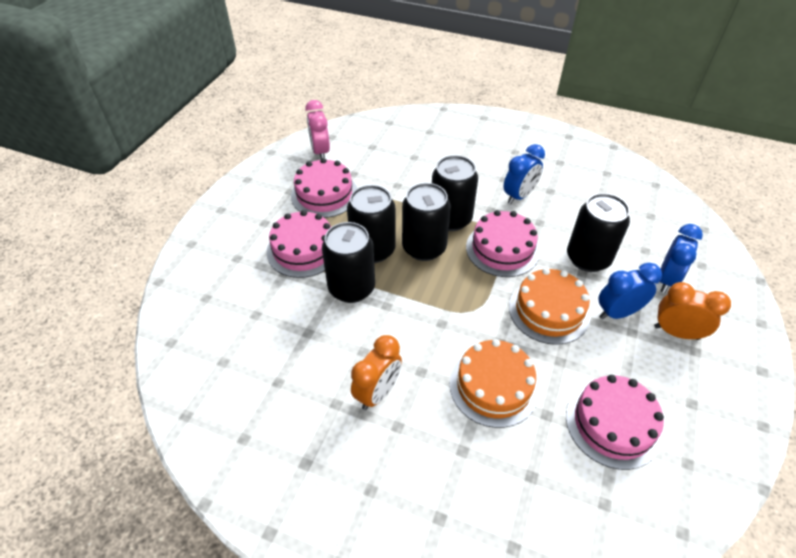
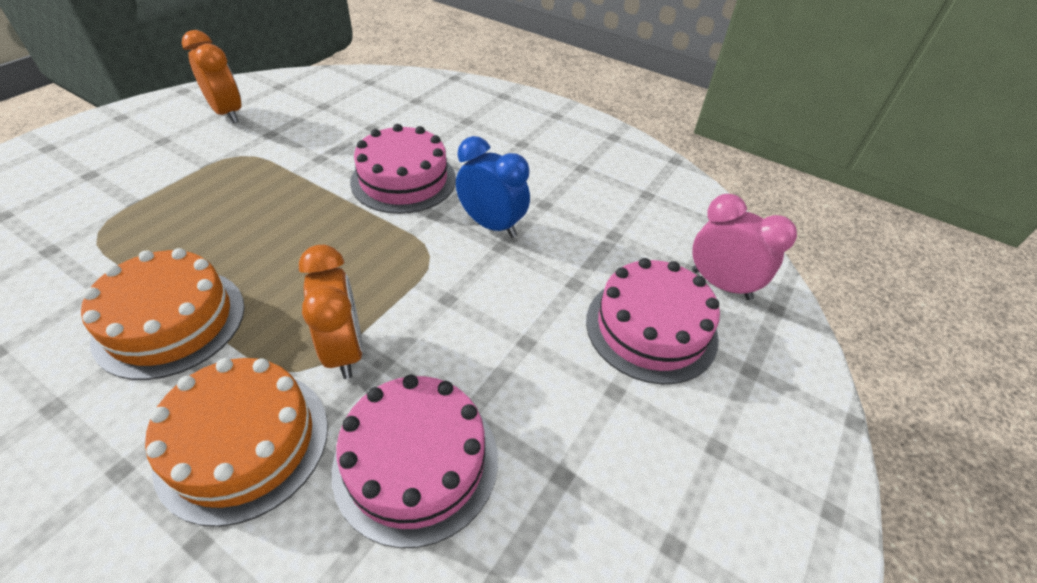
black can: [322,222,375,303] [347,185,396,263] [402,183,451,261] [432,155,478,231] [567,193,630,272] = 5 -> none = 0
blue clock: [503,144,545,204] [598,263,662,319] [660,224,703,293] = 3 -> [456,136,530,238] = 1
pink cake: [267,210,331,278] [291,158,357,218] [466,210,540,277] [566,375,664,470] = 4 -> [332,375,498,548] [350,124,456,214] [586,258,720,384] = 3

